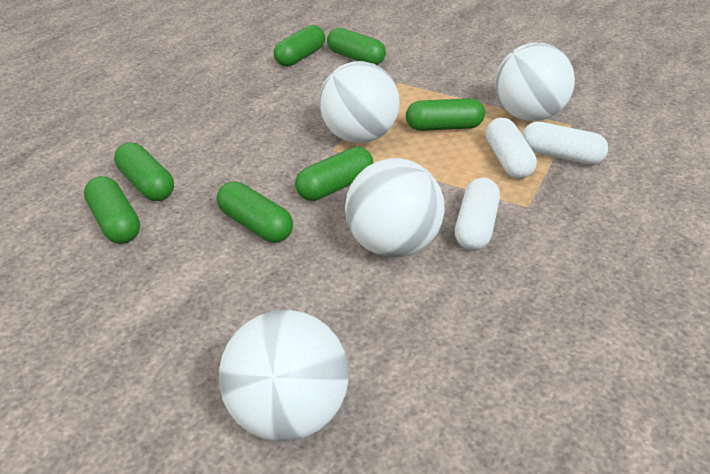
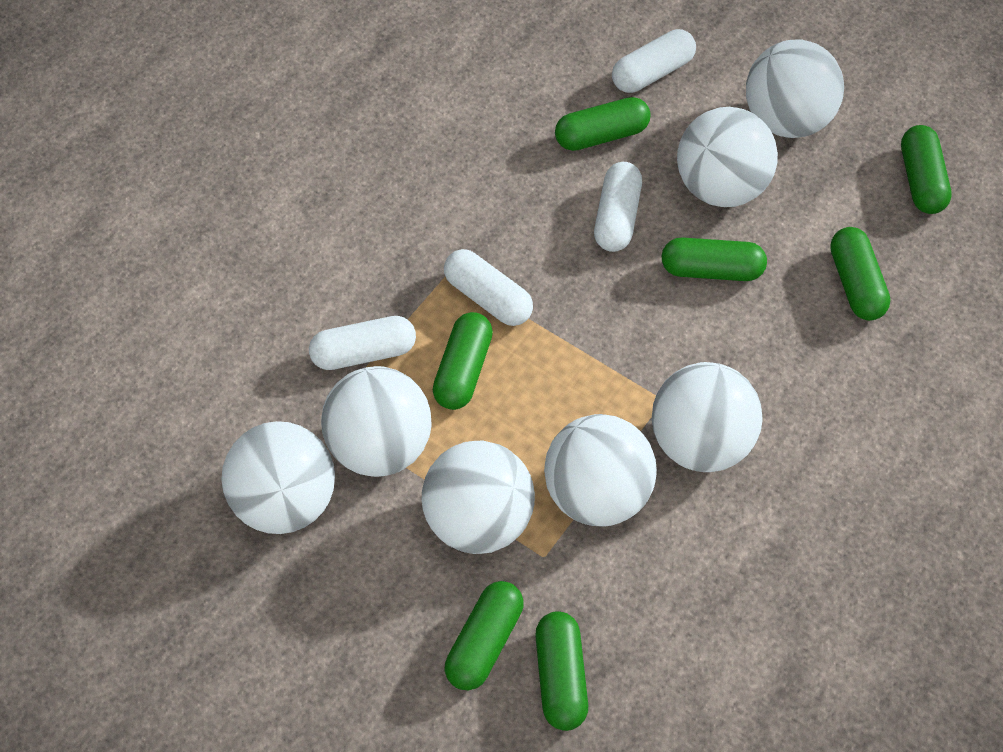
white ball: [219,310,349,441] [319,61,400,143] [345,158,445,258] [495,43,575,121] = 4 -> [221,421,335,534] [321,366,432,477] [421,441,535,554] [544,414,657,526] [652,362,763,472] [677,107,778,207] [746,40,844,138] = 7
white capsule: [455,178,500,250] [486,118,537,179] [522,122,608,165] = 3 -> [309,316,416,370] [444,249,533,326] [594,162,642,252] [612,29,696,93] = 4

